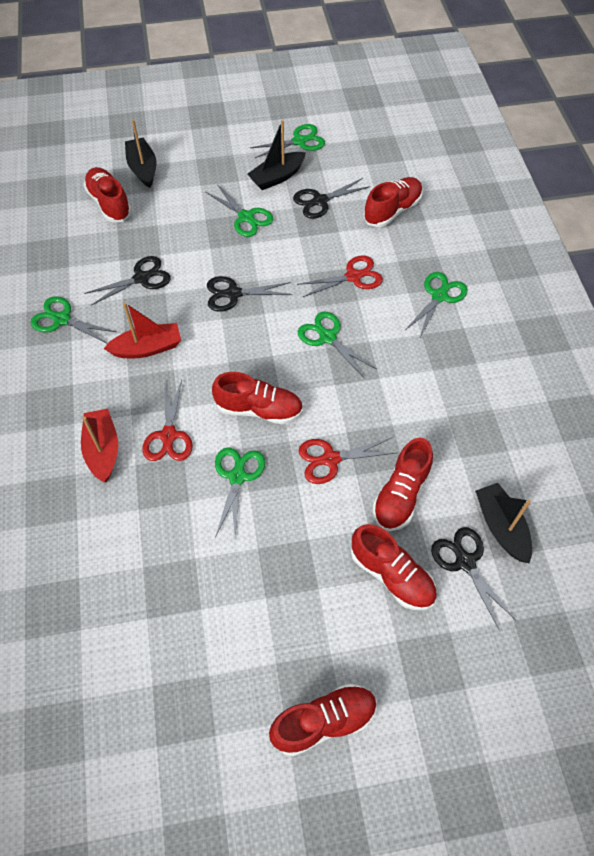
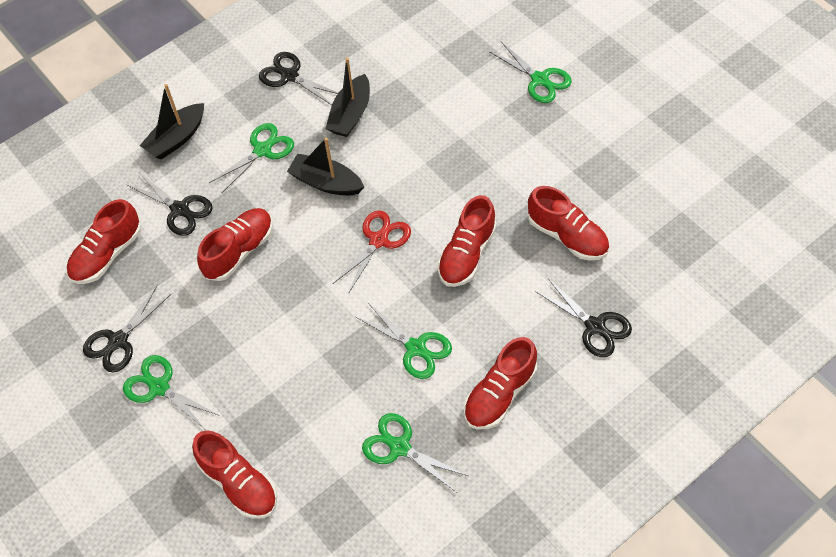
green scissors: [31,296,117,344] [206,184,273,237] [215,447,265,538] [250,124,325,158] [298,312,376,378] [405,272,468,339] = 6 -> [123,355,220,430] [209,123,294,194] [356,303,452,379] [362,413,468,492] [489,42,572,103] = 5
red boat: [81,409,118,482] [103,302,181,358] = 2 -> none = 0
red scissors: [142,380,193,461] [297,256,383,297] [299,438,396,484] = 3 -> [333,210,411,294] = 1

